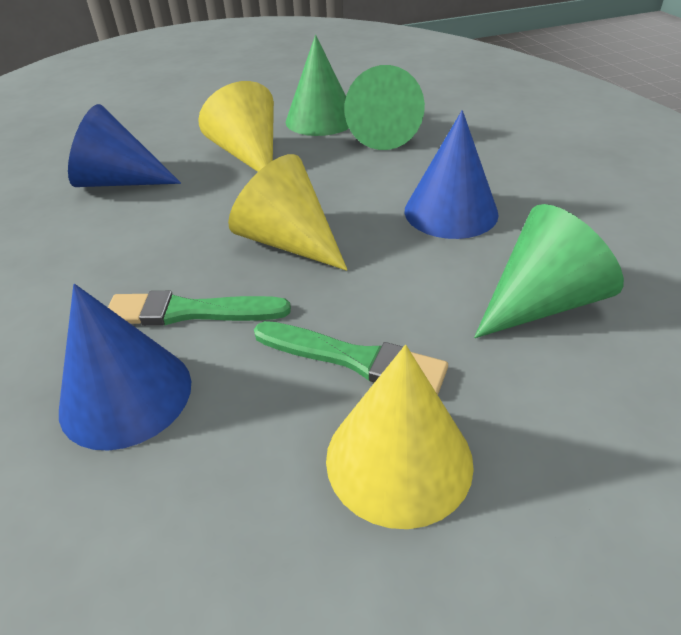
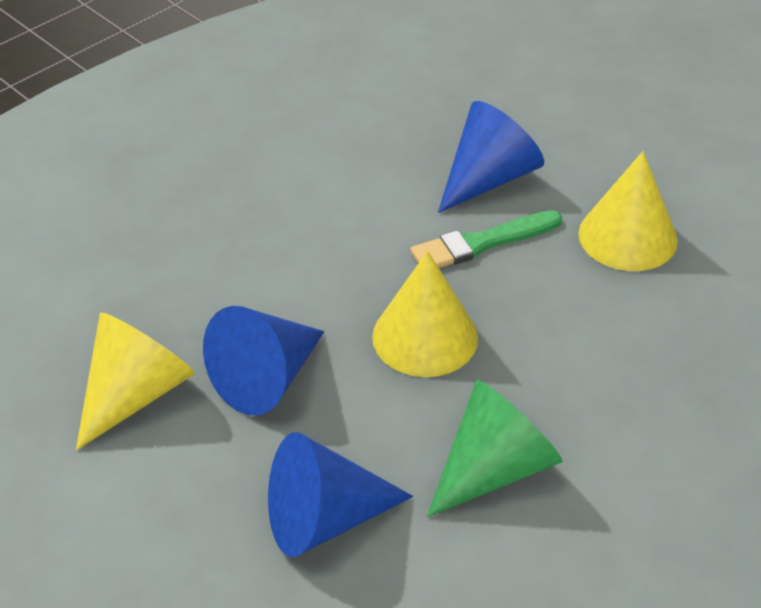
green brush: [108,291,291,326] [254,321,448,395] = 2 -> [410,210,562,268] = 1
green cone: [286,35,349,136] [345,65,425,150] [474,204,624,338] = 3 -> [427,380,563,517] = 1

